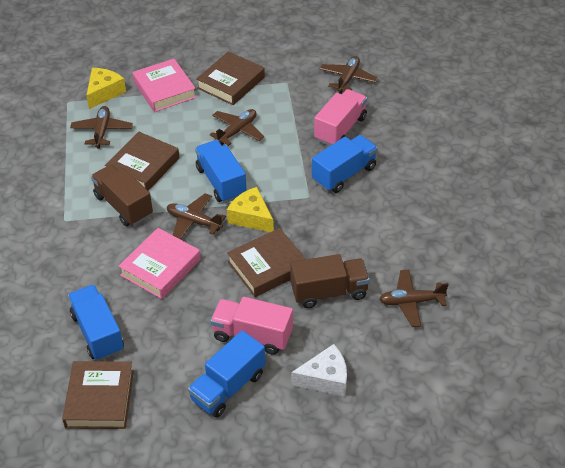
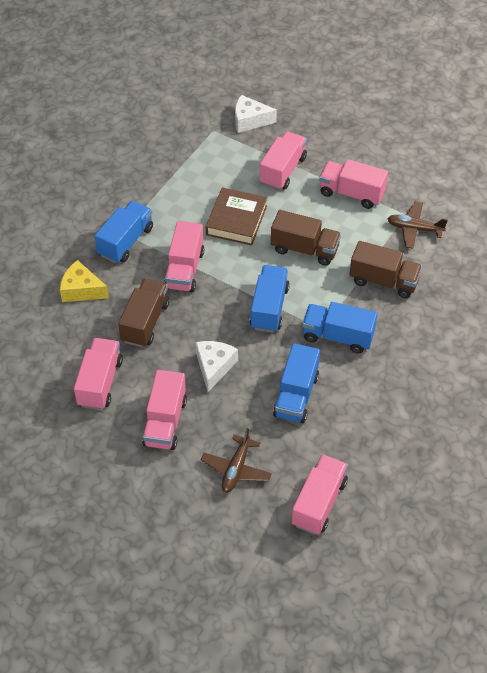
brown book: [62,361,134,429] [105,132,180,191] [196,51,265,105] [227,228,306,297] = 4 -> [206,187,267,245] = 1
brown plane: [70,106,133,149] [167,193,226,240] [210,109,264,146] [320,56,378,94] [379,269,449,327] = 5 -> [201,428,272,493] [388,201,448,249] = 2
brown truck: [91,164,153,226] [290,254,370,308] = 2 -> [118,279,170,347] [271,210,341,266] [349,241,422,298] = 3
pink book: [118,228,201,299] [133,59,197,112] = 2 -> none = 0
pink truck: [210,297,293,355] [314,89,367,146] = 2 -> [74,338,123,410] [142,370,187,450] [164,221,204,292] [260,131,307,190] [292,454,348,535] [319,159,388,209] = 6
white cheese: [291,344,347,397] = 1 -> [195,341,238,392] [235,95,277,133] = 2
yellow cheese: [86,68,126,109] [227,187,274,232] = 2 -> [60,260,109,302] = 1

